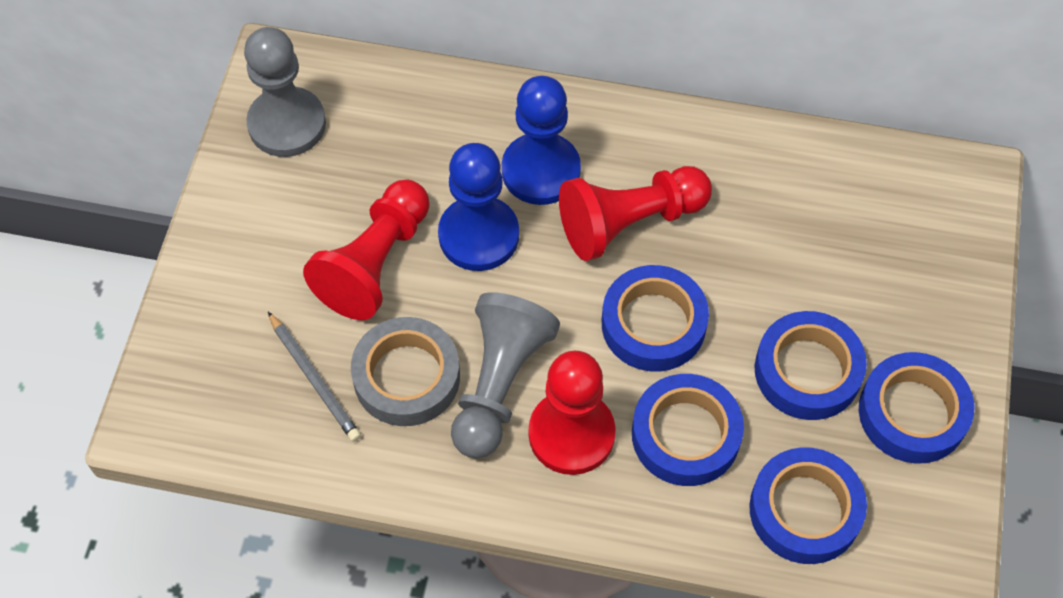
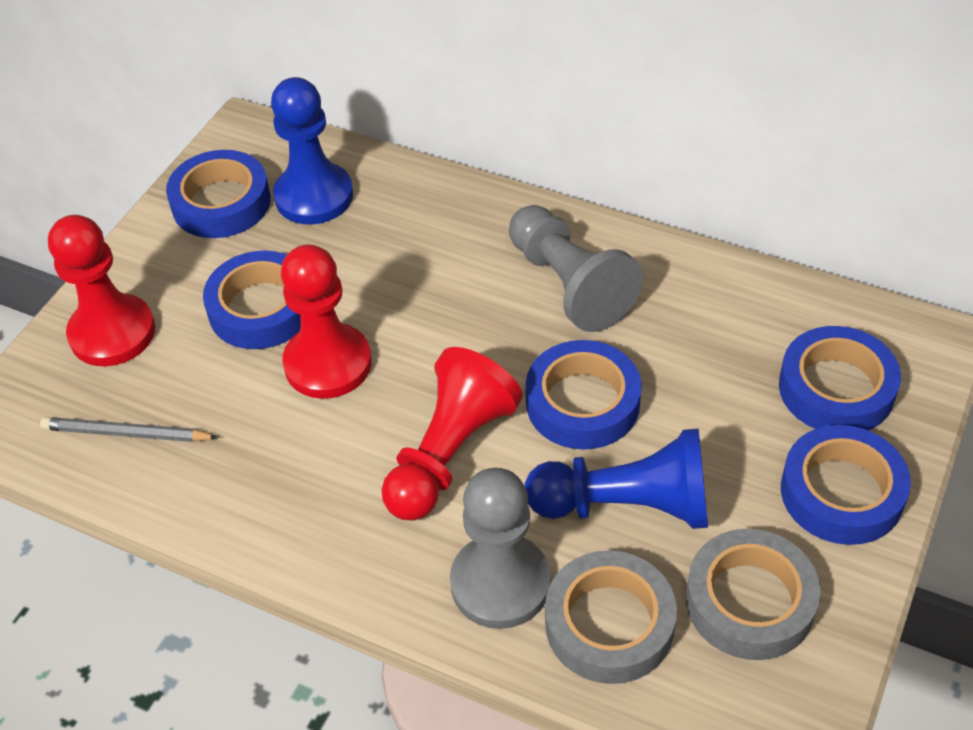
grey tape: [351,317,460,426] = 1 -> [545,550,677,684] [686,529,821,660] = 2

